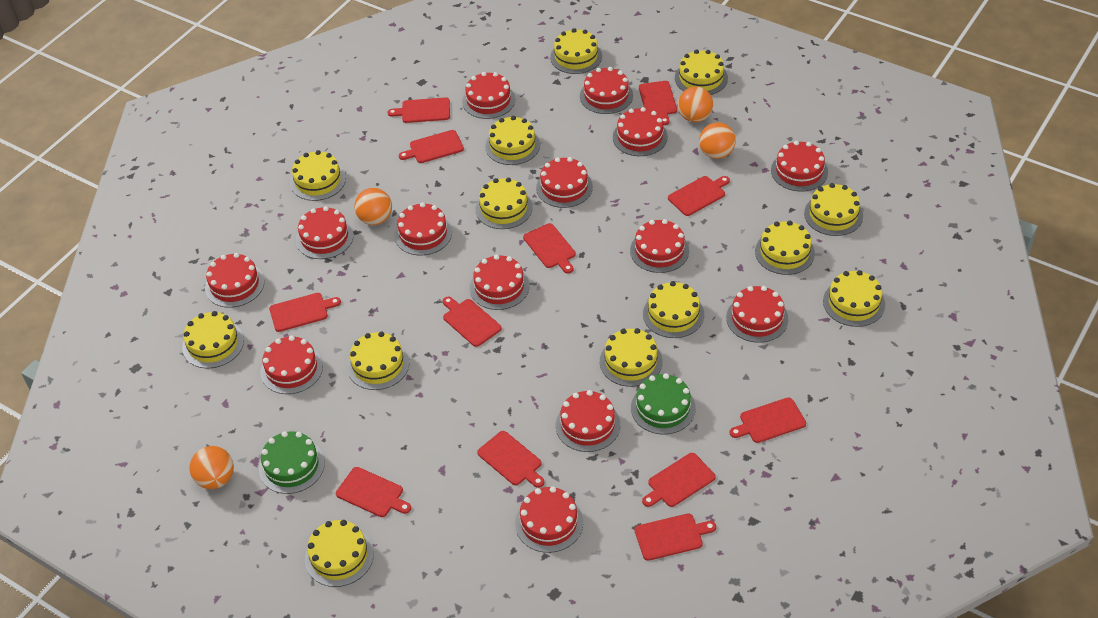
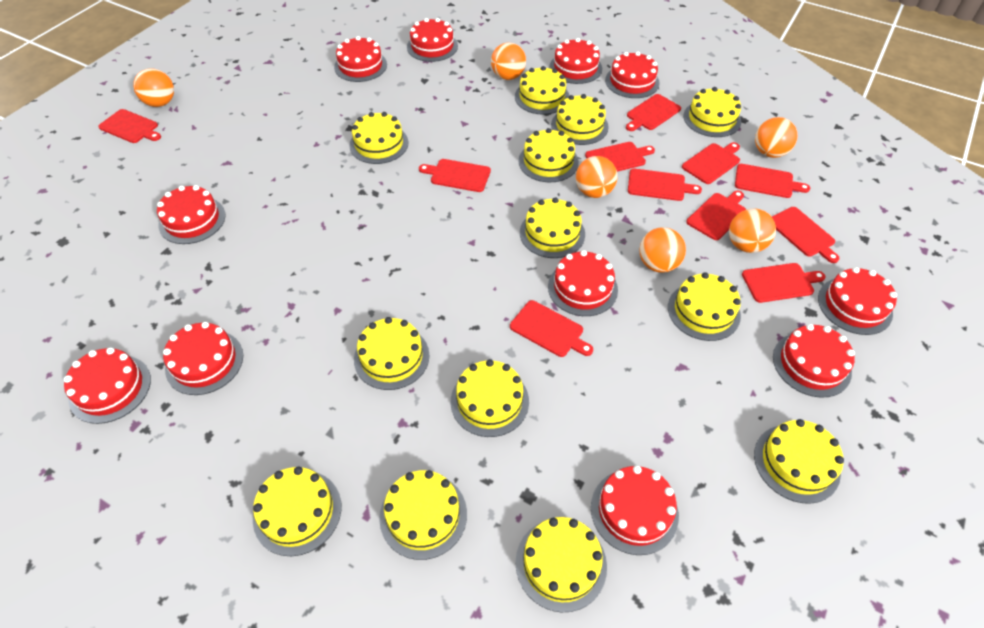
green cake: [259,431,325,494] [631,373,696,434] = 2 -> none = 0
orange ball: [189,446,234,489] [354,188,392,225] [678,87,713,122] [699,122,736,159] = 4 -> [133,68,174,107] [491,42,526,80] [576,156,617,198] [639,227,686,273] [729,208,776,253] [755,117,798,158] = 6
red cake: [205,253,264,308] [261,336,323,394] [296,206,354,259] [394,202,452,255] [462,72,515,119] [470,255,529,310] [515,486,583,553] [536,157,593,208] [556,390,620,452] [580,67,633,114] [613,107,668,156] [630,219,689,273] [726,286,788,343] [771,141,828,192] = 14 -> [64,347,151,424] [157,185,225,244] [163,322,243,395] [334,36,387,82] [407,18,458,62] [548,250,618,316] [549,38,602,84] [591,466,679,555] [605,51,660,98] [773,324,855,398] [818,267,897,335] = 11
red cutting board: [269,293,341,332] [336,467,411,517] [388,97,450,123] [399,130,464,163] [443,296,502,347] [477,431,544,488] [523,223,576,273] [635,514,716,561] [639,81,677,125] [642,453,716,507] [668,176,730,216] [730,397,806,443] = 12 -> [98,109,161,143] [419,159,491,192] [510,300,593,357] [585,142,655,172] [626,94,681,131] [628,169,702,201] [682,142,740,184] [686,190,746,240] [735,164,810,198] [742,263,826,303] [772,207,840,263] = 11

